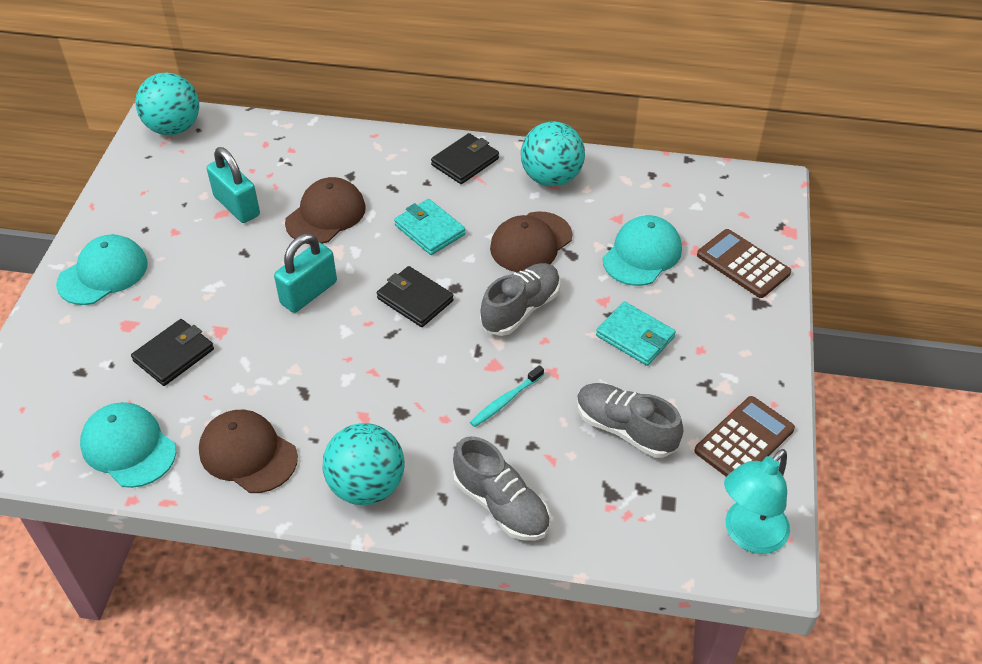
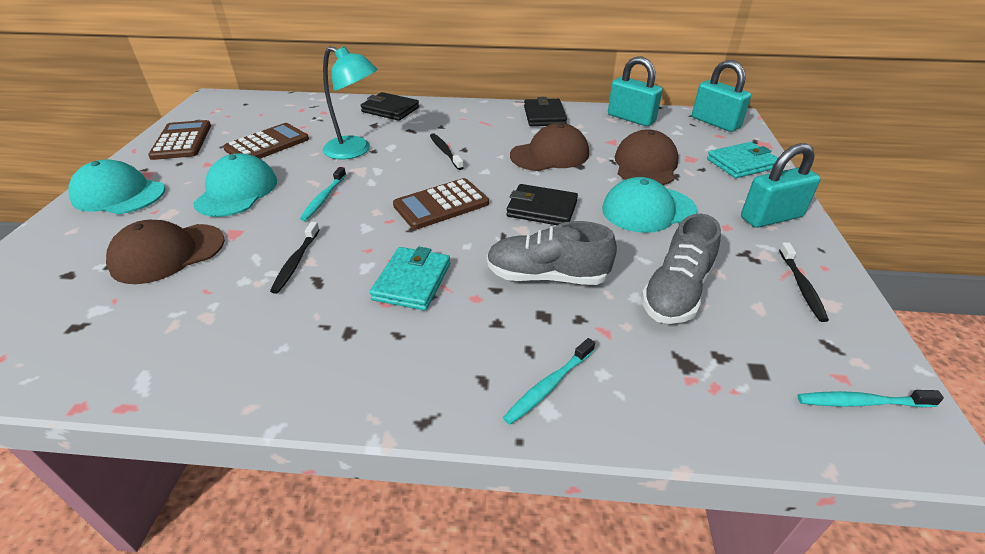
black toothbrush: none = 0 -> [270,222,320,294] [430,133,464,170] [779,242,829,322] = 3
brown calculator: [694,396,795,476] [697,229,791,298] = 2 -> [148,120,211,160] [223,123,309,159] [393,178,489,230] = 3
grey shoe: [453,436,550,541] [480,263,560,336] [577,383,683,458] = 3 -> [487,221,617,285] [641,214,721,324] = 2
turquoise ball: [135,72,199,135] [322,423,404,505] [521,122,585,187] = 3 -> none = 0
turquoise padlock: [207,147,260,223] [274,234,337,313] = 2 -> [608,56,663,126] [692,60,751,132] [741,143,821,228] = 3
turquoise toothbrush: [470,365,544,427] = 1 -> [300,167,346,221] [503,338,595,425] [797,390,944,408] = 3

